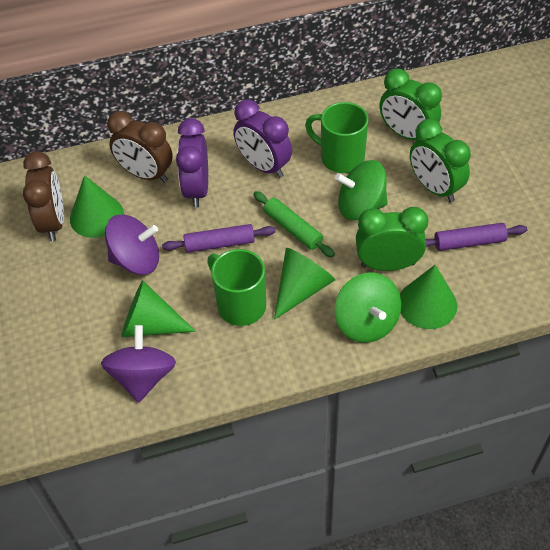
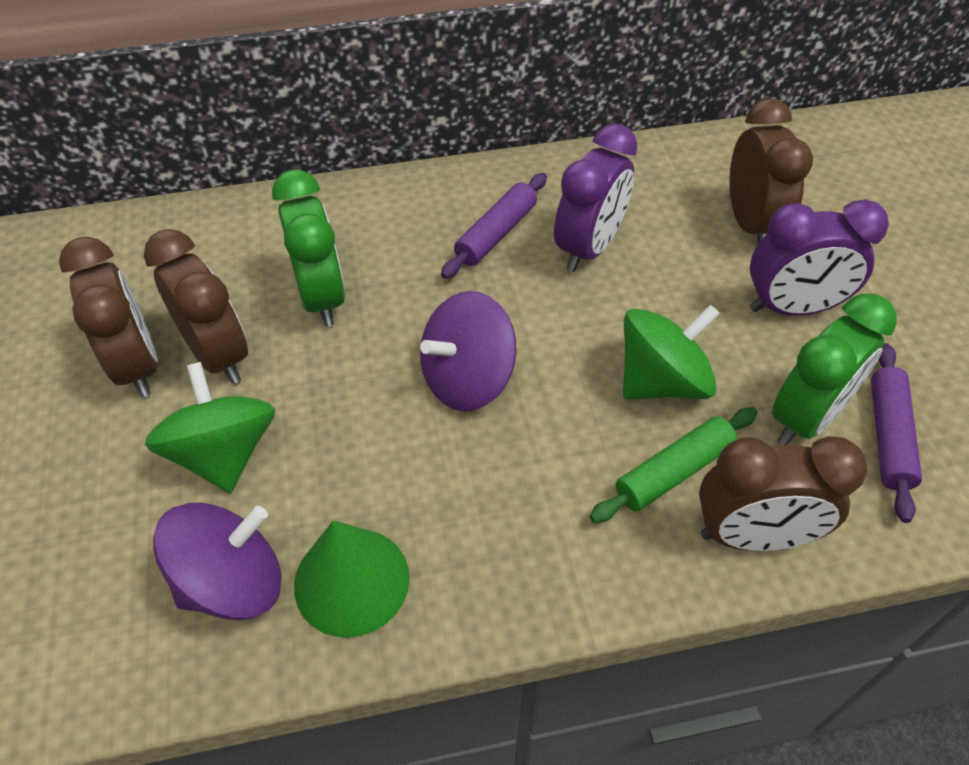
brown clock: [23,151,64,241] [107,111,173,183] = 2 -> [59,237,158,397] [144,229,248,384] [699,436,867,551] [730,98,813,244] = 4
green clock: [356,207,428,271] [379,69,442,140] [410,119,471,202] = 3 -> [272,170,346,326] [772,293,897,445] = 2
green cone: [70,175,124,238] [121,280,196,337] [274,248,335,320] [400,265,457,329] = 4 -> [294,520,410,638] = 1
green mug: [207,249,266,326] [305,102,369,173] = 2 -> none = 0

